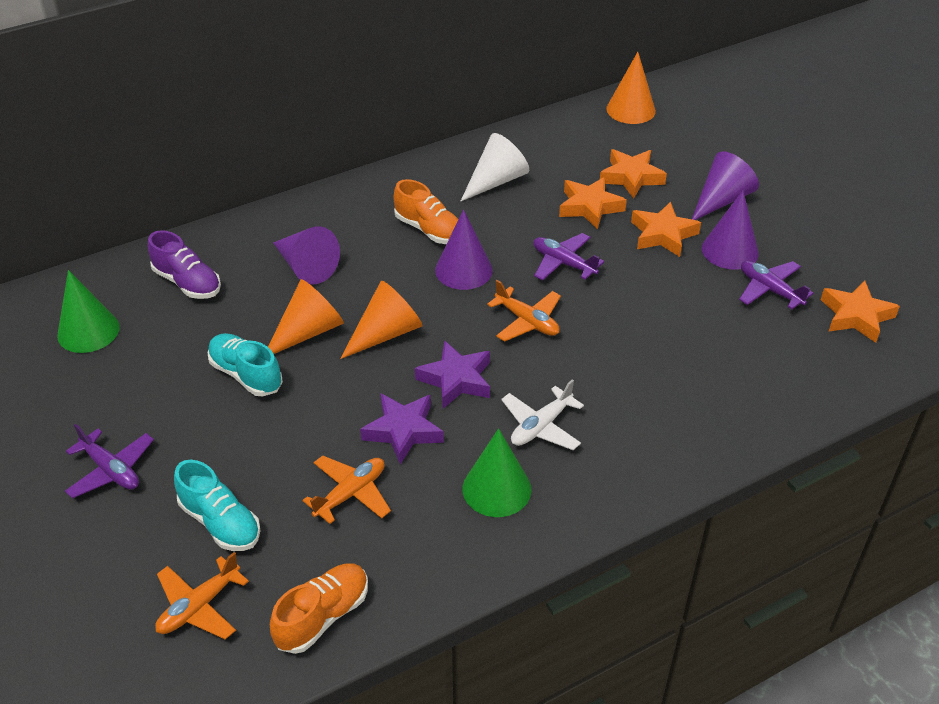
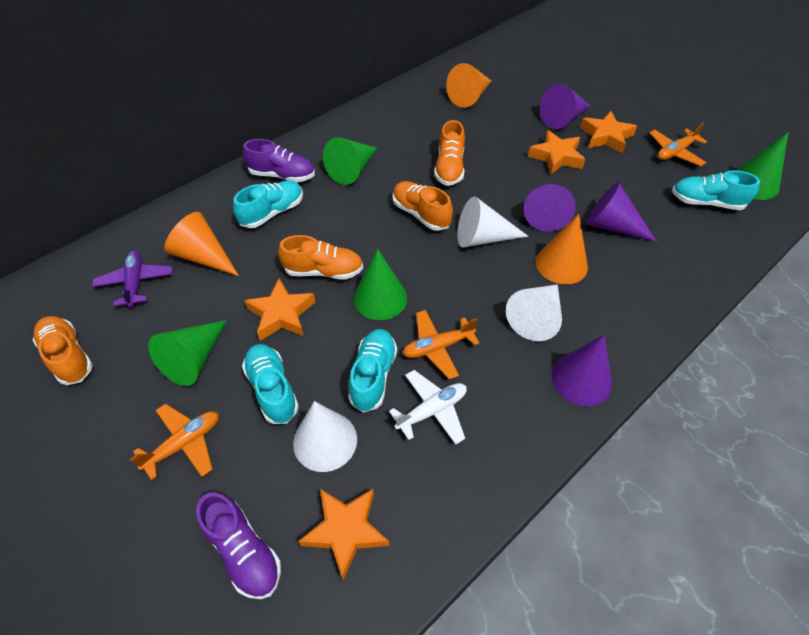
green cone: [57,270,120,353] [463,428,531,517] = 2 -> [148,320,227,386] [323,137,377,185] [354,249,407,320] [736,132,788,200] = 4
orange shoe: [270,563,368,654] [394,179,458,244] = 2 -> [33,316,93,385] [278,235,363,280] [393,181,453,231] [434,120,465,186] = 4
purple plane: [65,424,154,499] [533,233,604,280] [739,261,814,309] = 3 -> [92,250,173,308] = 1
purple shoe: [148,230,221,299] = 1 -> [196,492,281,599] [243,139,315,182] = 2
purple star: [360,394,444,465] [415,340,490,409] = 2 -> none = 0
turquoise shoe: [174,460,261,551] [207,333,283,396] = 2 -> [233,180,303,228] [242,344,299,424] [348,329,397,412] [672,170,760,210] = 4
white cone: [461,133,529,201] = 1 -> [293,401,357,472] [457,197,529,248] [506,284,562,341] = 3

